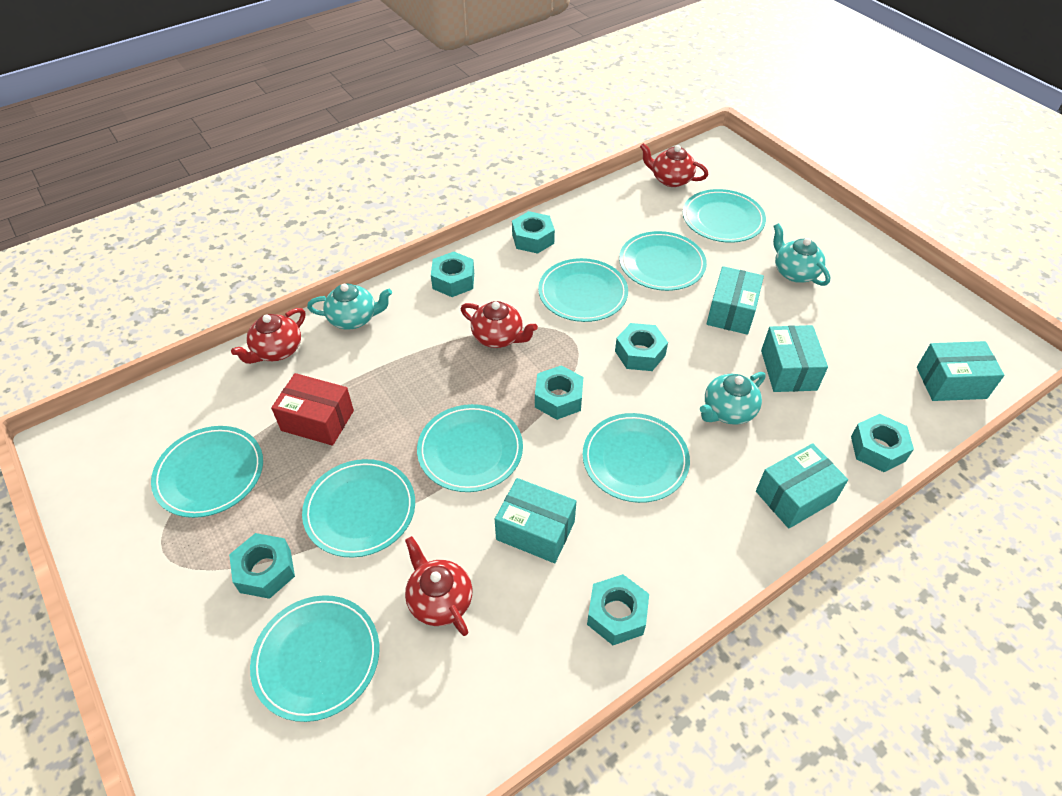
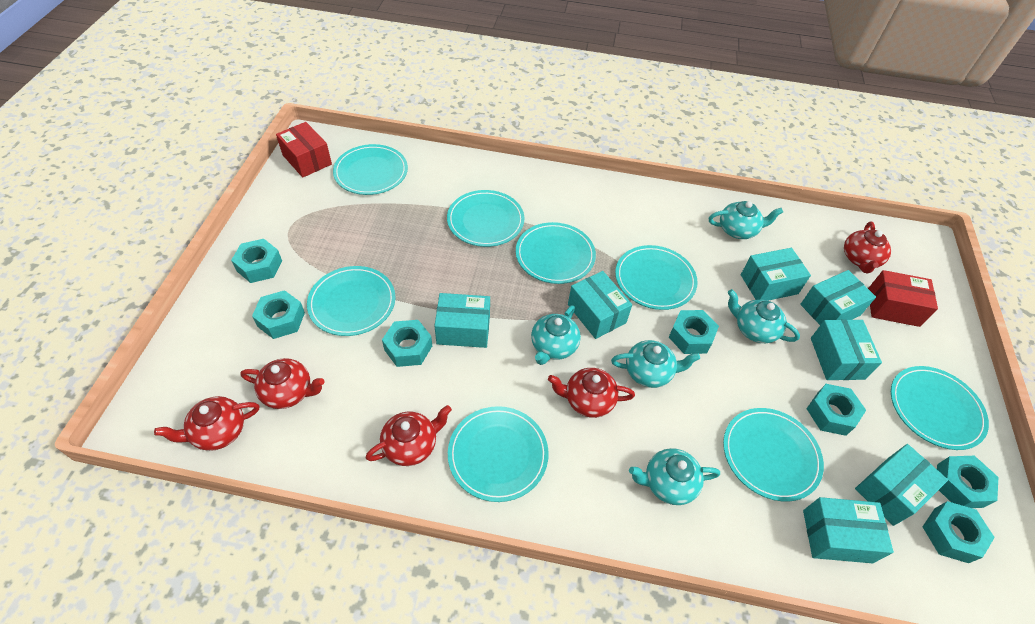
red box: [271,373,354,446] = 1 -> [276,122,332,178] [868,270,938,327] = 2
red teapot: [231,308,305,364] [405,536,472,636] [461,301,538,348] [640,143,708,187] = 4 -> [154,396,259,451] [240,358,325,409] [366,405,452,466] [548,368,635,418] [844,222,891,274] = 5
turquoise box: [495,478,577,563] [706,266,764,335] [756,443,848,529] [761,325,828,392] [917,341,1004,401] = 5 -> [435,293,490,348] [568,271,632,339] [741,248,811,301] [800,270,876,325] [803,497,894,563] [811,319,882,380] [855,444,948,526] = 7
turquoise teapot: [307,283,392,330] [700,372,766,425] [773,223,830,286] = 3 -> [531,305,581,365] [611,340,700,388] [629,448,720,505] [709,201,783,239] [728,289,800,343] = 5

